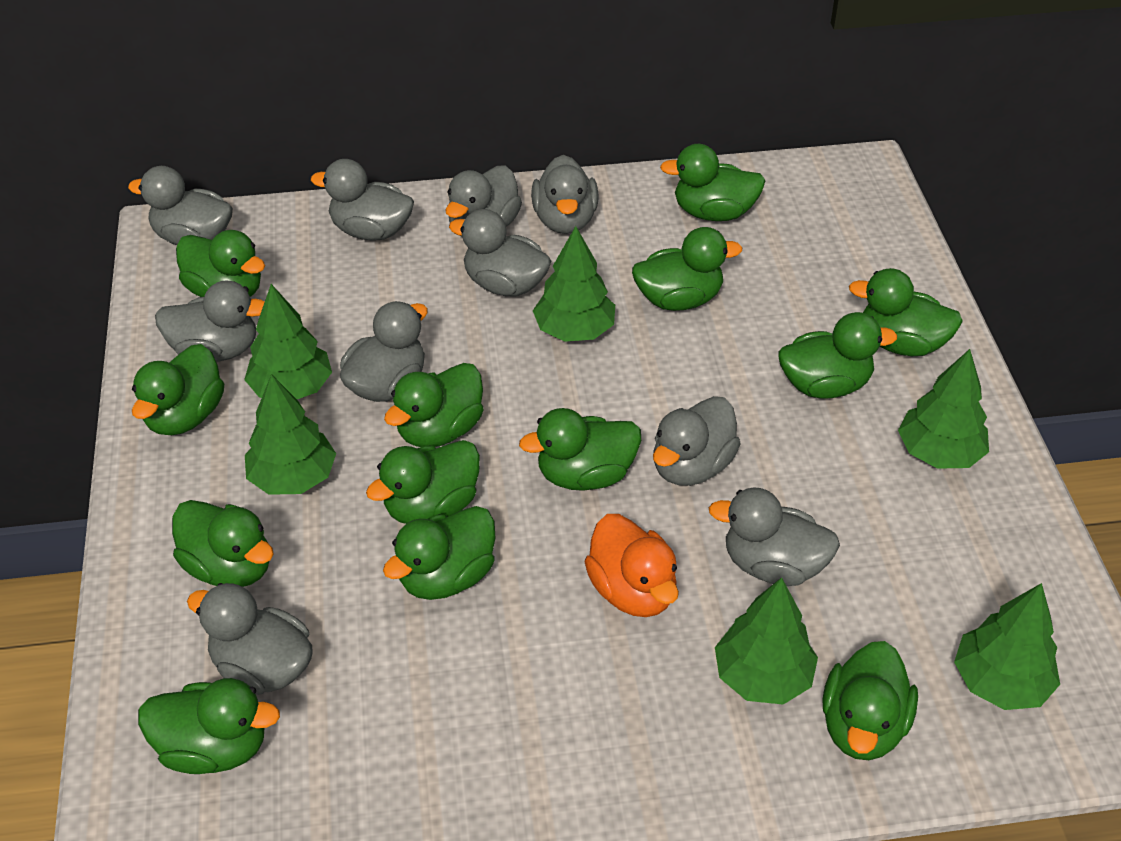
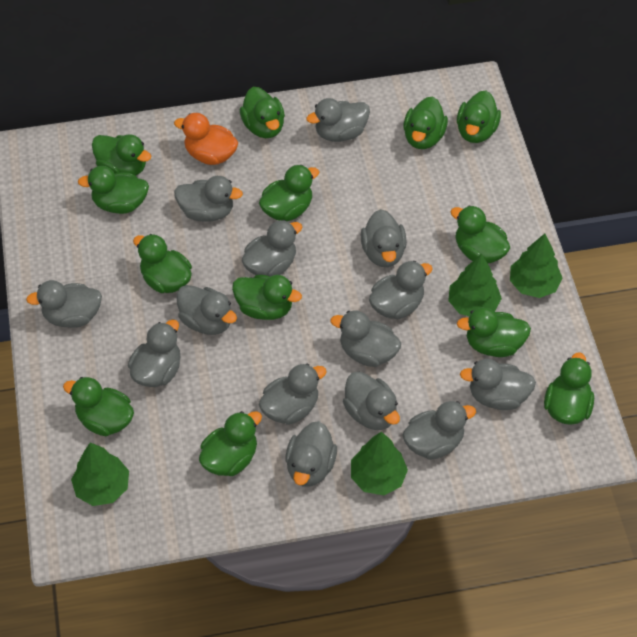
green tree: [244,284,332,399] [245,374,336,495] [533,226,615,342] [715,577,818,705] [898,349,989,469] [954,583,1060,710] = 6 -> [71,442,129,506] [351,432,408,495] [448,254,502,316] [510,233,563,298] = 4
grey duck: [128,166,233,245] [155,280,264,362] [187,583,313,695] [311,159,414,241] [340,301,428,402] [445,165,522,226] [449,209,551,297] [531,155,598,234] [653,396,741,486] [709,487,840,586] = 10 -> [26,280,102,328] [128,320,180,387] [174,176,243,222] [177,285,237,335] [242,220,302,276] [259,363,327,425] [285,421,337,487] [306,98,370,142] [331,310,401,367] [343,372,400,430] [361,209,407,267] [369,261,433,319] [403,401,476,460] [460,359,536,410] = 14

